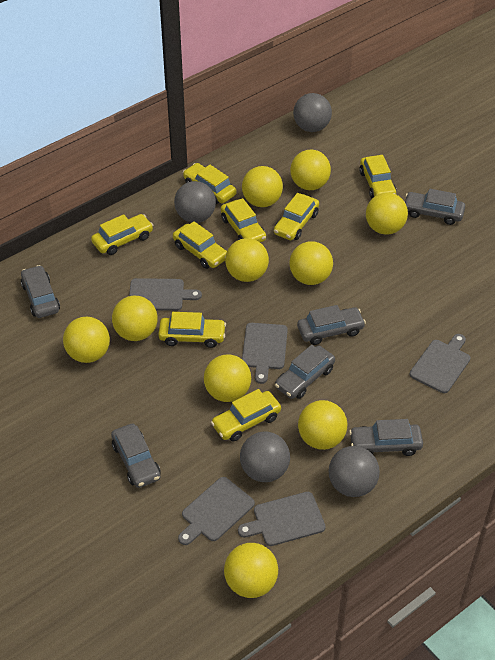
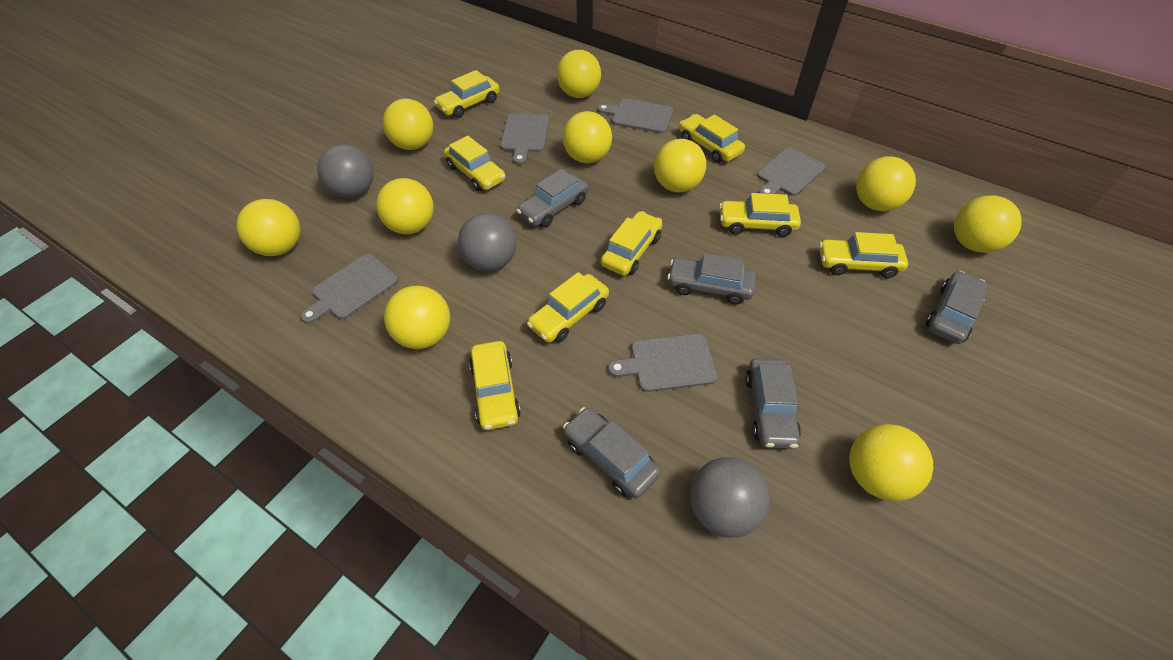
grey ball: [174,181,216,223] [240,432,290,482] [293,93,332,132] [329,446,380,497] = 4 -> [317,144,374,198] [458,213,516,271] [690,457,770,538] = 3
grey car: [21,265,60,318] [111,423,160,488] [275,345,335,399] [297,305,366,345] [349,419,423,456] [405,189,465,225] = 6 -> [516,169,588,227] [563,407,661,499] [667,253,756,305] [745,358,801,449] [925,271,987,344] = 5

